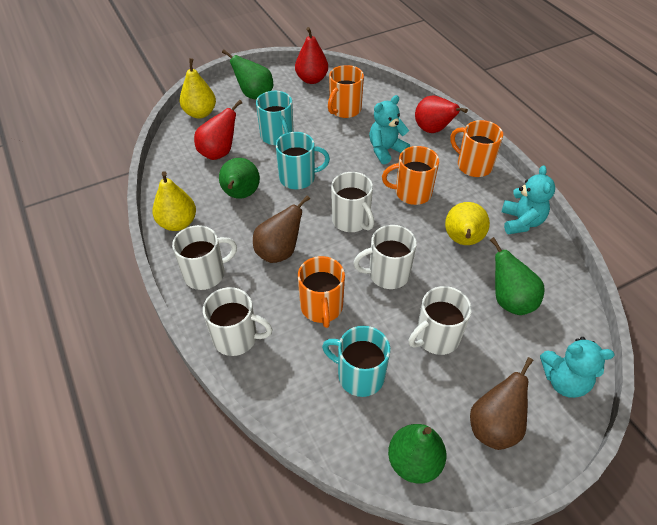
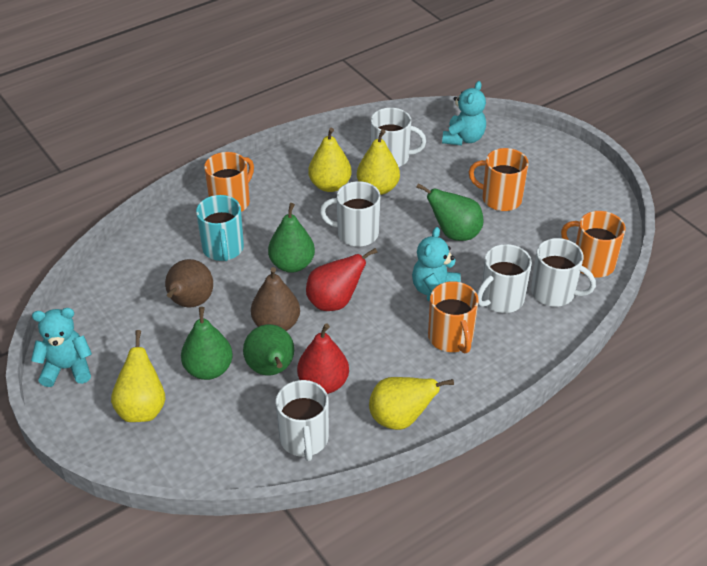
red pear: [194,100,242,160] [295,27,328,84] [415,96,468,133] = 3 -> [297,323,349,394] [306,248,377,311] = 2
turquoise mug: [256,91,294,145] [275,132,330,189] [322,326,390,397] = 3 -> [196,195,244,261] = 1
yellow pear: [152,171,196,231] [180,58,216,119] [445,202,490,245] = 3 -> [111,330,165,422] [308,128,352,192] [357,129,400,195] [369,377,454,430] = 4

